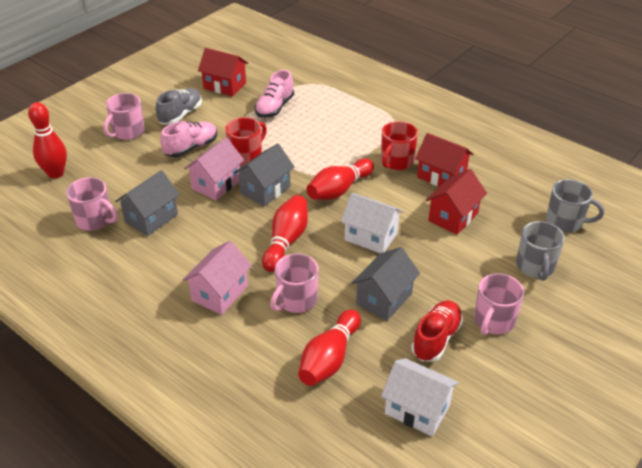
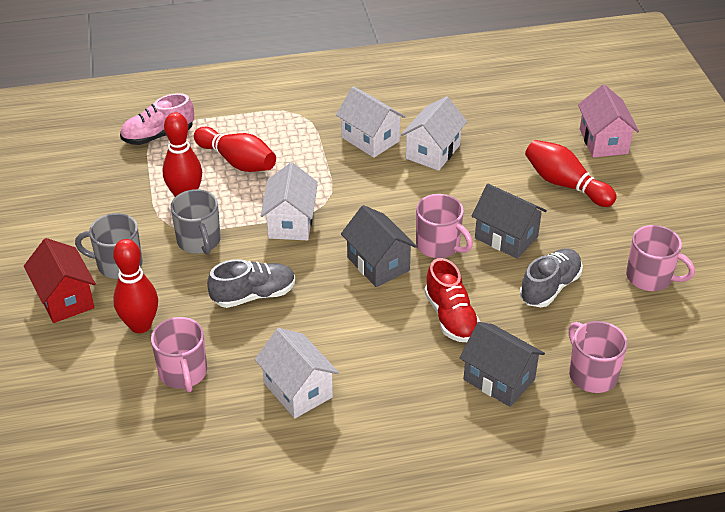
grey shoe: [156,88,202,125] = 1 -> [207,259,295,308] [520,248,583,307] = 2
pink house: [183,241,252,315] [184,138,244,201] = 2 -> [578,84,639,158] = 1
pink shoe: [160,121,217,157] [255,70,294,118] = 2 -> [120,93,194,145] = 1
red house: [198,48,248,97] [415,133,473,187] [426,169,487,235] = 3 -> [24,238,96,323] = 1
red mug: [225,117,267,166] [381,121,418,170] = 2 -> none = 0
white house: [341,193,403,253] [381,358,459,437] = 2 -> [255,328,339,418] [261,162,318,240] [336,87,406,158] [401,96,467,171] = 4

